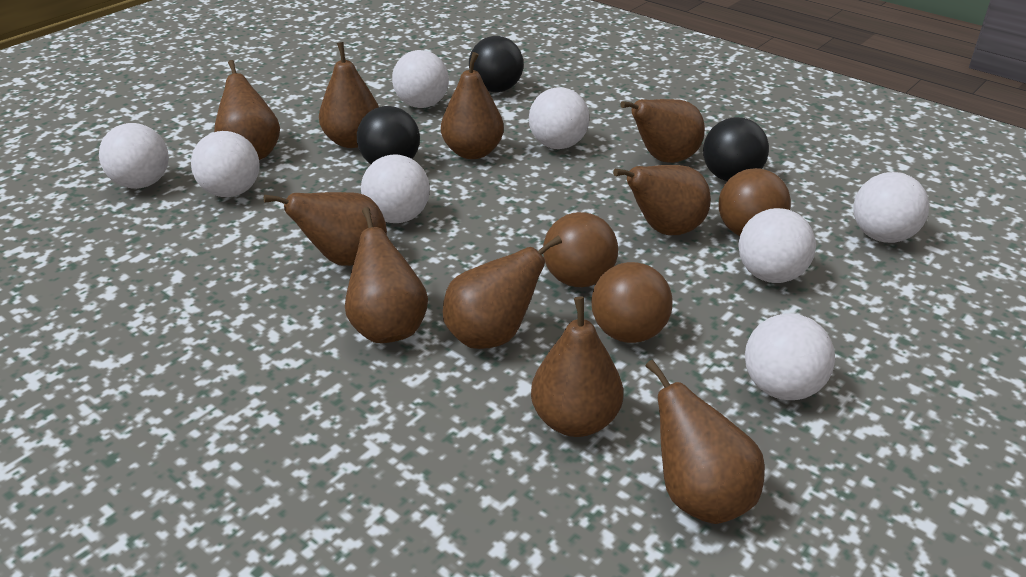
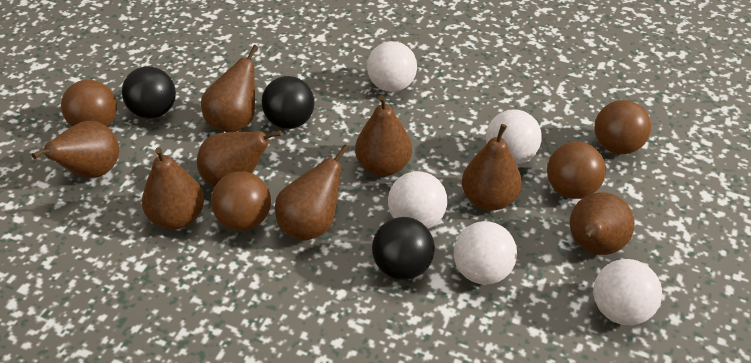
brown ball: [543,212,618,287] [591,262,673,343] [719,168,791,236] = 3 -> [61,80,117,127] [211,171,271,231] [547,142,606,199] [594,100,651,154] = 4
brown pear: [214,60,280,160] [264,192,387,266] [319,42,379,148] [345,207,428,343] [441,52,504,159] [443,236,562,349] [531,297,623,437] [613,165,711,235] [620,99,705,163] [646,359,765,524] = 10 -> [32,121,119,178] [142,147,204,229] [197,130,282,187] [201,45,259,132] [275,145,349,241] [355,95,412,176] [462,124,522,211] [570,192,635,255] = 8
white ball: [99,123,169,189] [191,131,259,197] [361,154,430,223] [392,50,449,108] [529,87,589,149] [738,208,816,283] [745,313,835,400] [853,172,929,243] = 8 -> [367,41,417,92] [388,171,447,229] [454,221,517,285] [486,109,542,164] [593,259,662,325] = 5

